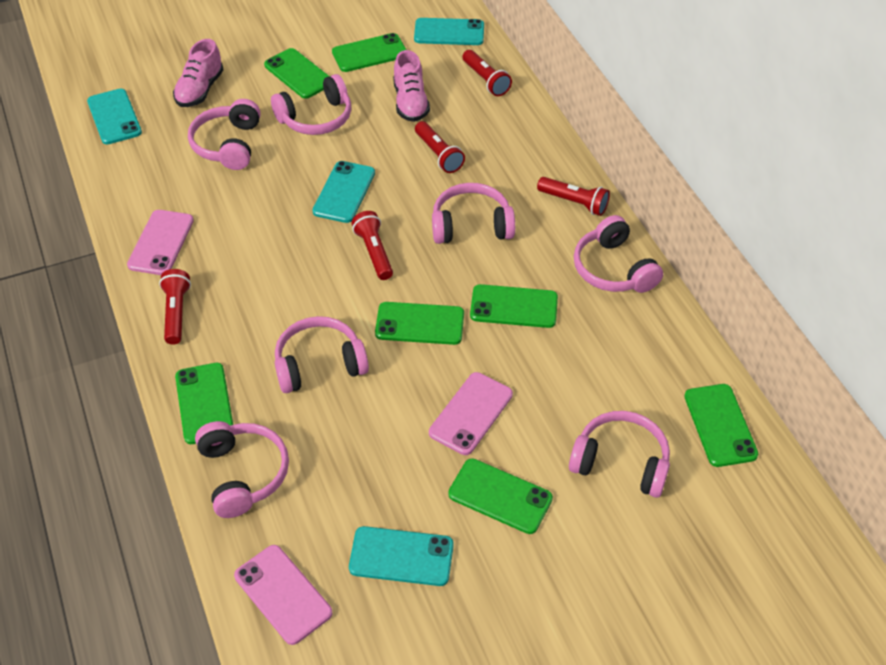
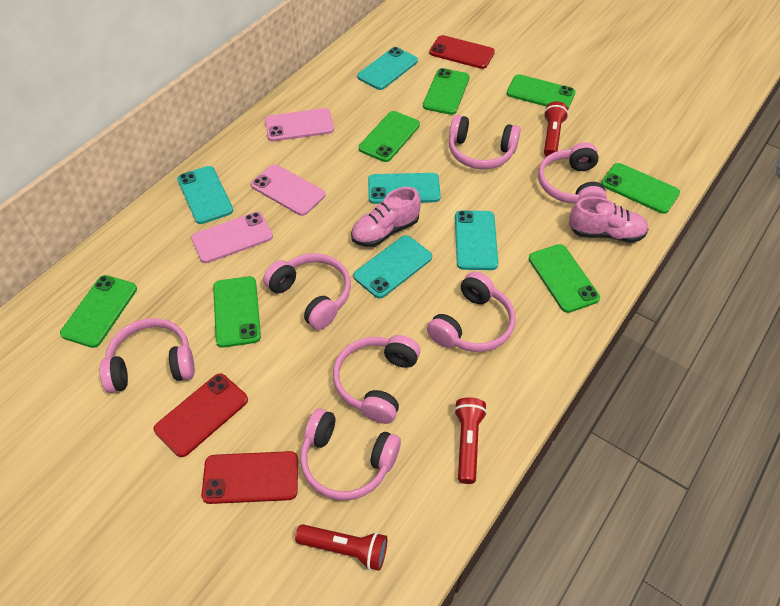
red flashlight: [159,269,191,345] [351,211,393,280] [415,121,465,173] [462,50,512,96] [537,177,610,216] = 5 -> [295,524,387,571] [454,397,487,484] [544,101,569,156] = 3
red phone: none = 0 -> [154,373,248,457] [202,451,298,504] [429,35,495,69] = 3
turquoise phone: [87,89,142,145] [312,161,375,223] [349,526,454,586] [414,18,484,45] = 4 -> [177,166,233,224] [353,235,432,299] [357,47,418,90] [368,173,441,204] [455,210,498,270] = 5

